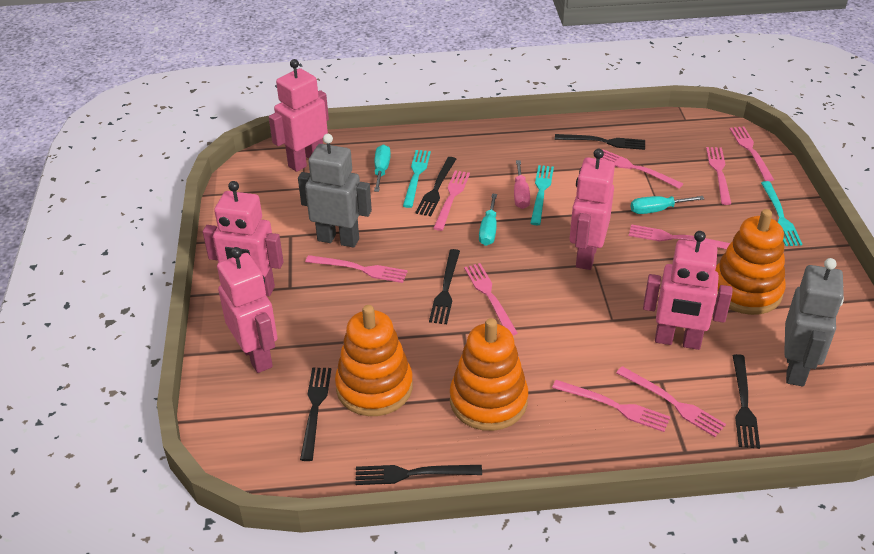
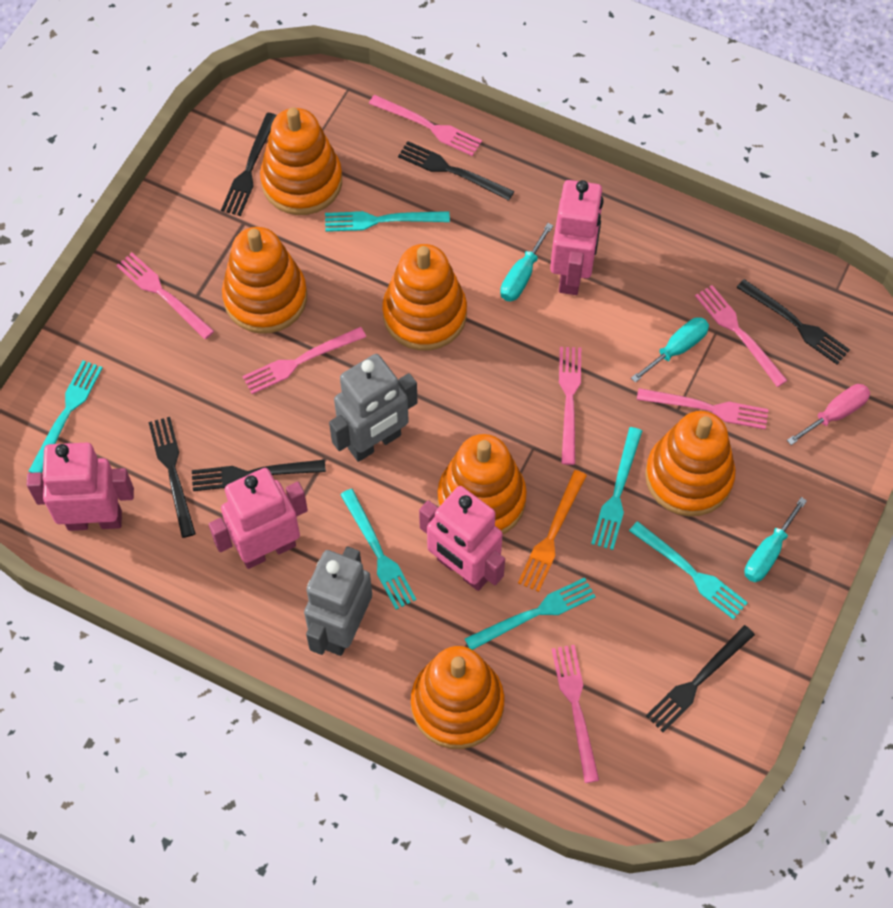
orange fork: none = 0 -> [518,470,587,592] = 1
orange stacking toy: [335,305,413,416] [450,318,528,431] [715,209,786,315] = 3 -> [222,227,307,334] [260,107,342,215] [382,244,467,350] [411,646,505,749] [438,434,527,534] [645,411,736,516] = 6
pink fork: [305,255,408,283] [433,170,470,231] [464,263,518,335] [552,380,670,432] [600,150,683,189] [616,366,726,437] [629,224,730,250] [706,147,731,205] [730,127,774,181] = 9 -> [116,253,214,339] [242,327,366,394] [369,95,482,156] [552,645,599,783] [559,347,581,465] [637,388,769,429] [695,285,788,387] = 7
pink robot: [203,181,283,296] [217,247,278,373] [269,59,329,172] [570,149,615,270] [643,231,733,350] = 5 -> [27,443,134,531] [209,468,308,569] [419,486,505,591] [550,180,603,295] = 4
turquoise fork: [403,150,431,208] [530,165,554,225] [761,181,803,246] = 3 -> [28,360,102,473] [325,211,450,232] [340,489,416,610] [465,578,596,650] [591,427,642,550] [629,521,748,620] = 6

